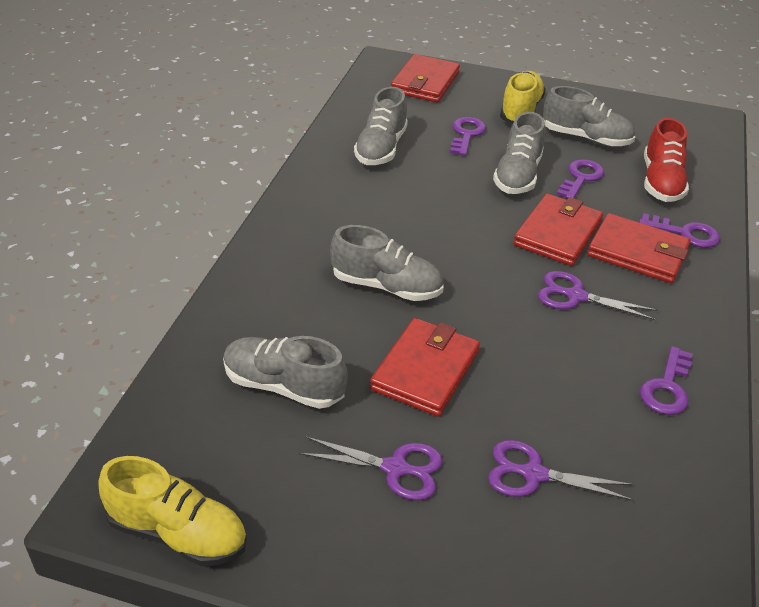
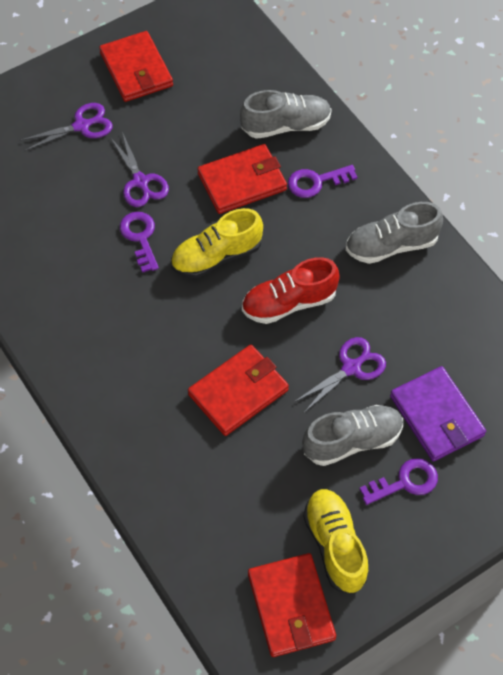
grey shoe: [223,336,348,409] [330,225,444,301] [354,87,408,165] [493,112,545,194] [543,86,635,147] = 5 -> [240,90,332,139] [302,405,403,466] [346,202,443,264] = 3
purple key: [450,117,486,156] [557,159,604,199] [639,213,720,248] [640,346,693,415] = 4 -> [120,212,159,273] [288,165,357,198] [359,458,438,505] = 3
purple wallet: none = 0 -> [390,366,486,462] = 1

